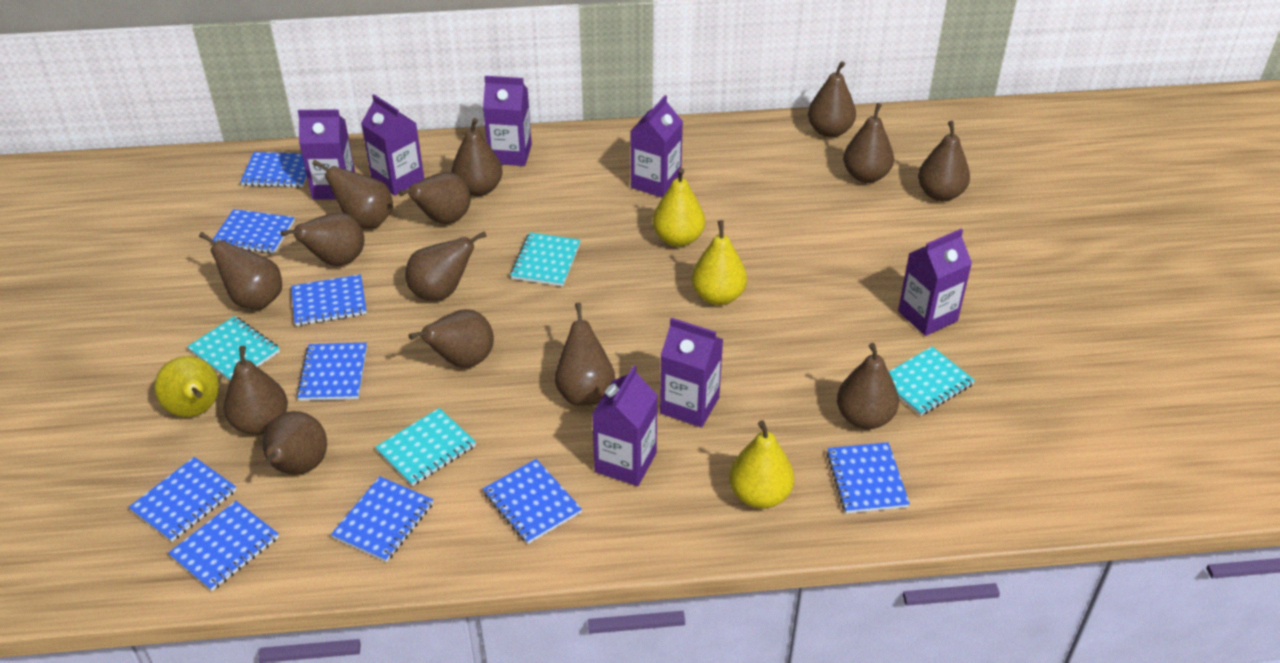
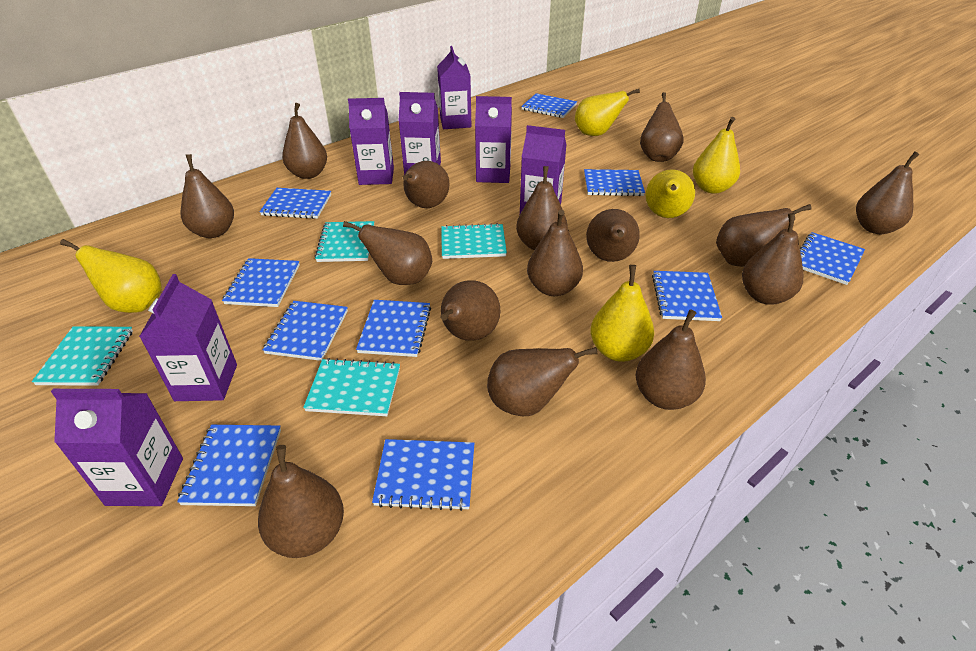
blue notebook: [129,457,236,542] [168,501,279,591] [213,209,295,254] [240,152,307,188] [291,274,367,326] [297,343,367,401] [331,476,433,562] [483,459,582,544] [826,442,910,513] = 9 -> [177,425,281,506] [222,258,300,307] [260,188,331,219] [263,301,348,361] [356,300,431,357] [372,439,474,511] [521,93,577,118] [584,169,645,196] [652,271,722,321] [800,232,865,285] = 10
brown pear: [199,232,282,310] [224,346,288,435] [262,411,327,475] [280,212,364,266] [312,160,393,229] [398,172,471,224] [405,231,487,300] [408,309,494,368] [452,118,503,196] [555,302,615,406] [808,61,856,138] [837,343,899,429] [843,103,894,183] [918,121,970,201] = 14 -> [181,154,234,238] [258,445,344,558] [282,103,327,179] [343,221,432,285] [403,161,450,208] [441,280,500,341] [487,347,597,416] [516,166,567,251] [527,210,583,296] [586,209,640,262] [636,309,706,410] [640,92,684,162] [716,204,812,267] [742,213,803,305] [856,152,920,234] = 15
yellow pear: [154,356,219,417] [653,168,705,247] [691,220,747,305] [729,420,794,509] = 4 -> [60,239,162,313] [575,89,640,136] [590,265,654,362] [646,169,695,218] [693,117,740,194] = 5

